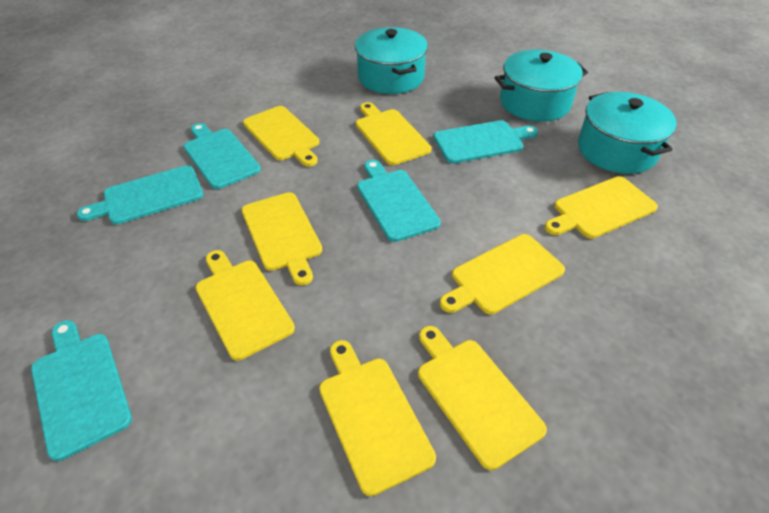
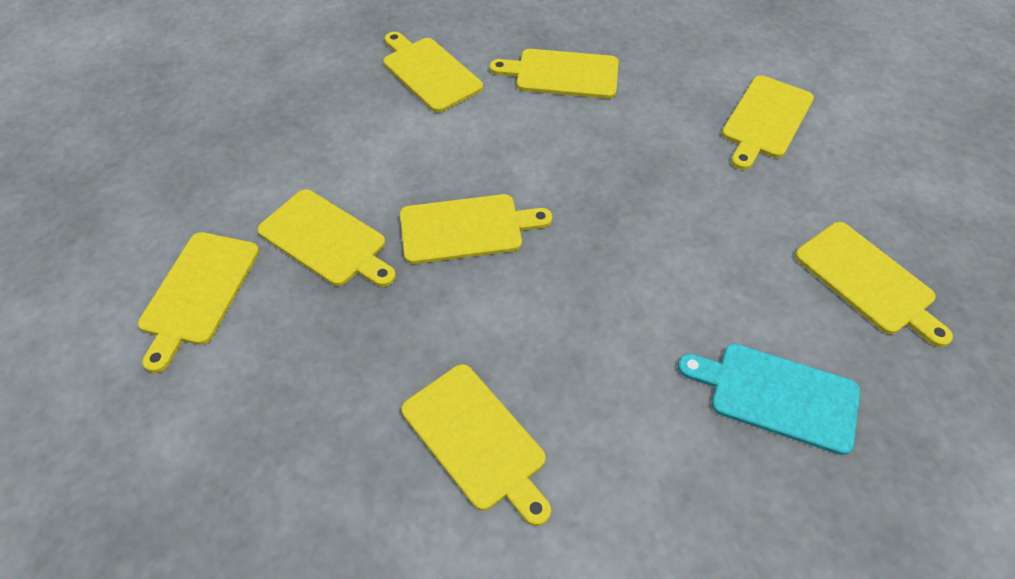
turquoise cutting board: [31,320,132,461] [77,165,203,224] [184,123,261,189] [357,160,441,242] [433,120,538,164] = 5 -> [678,344,860,455] = 1
turquoise pot: [355,27,428,94] [494,50,588,122] [578,92,677,174] = 3 -> none = 0

